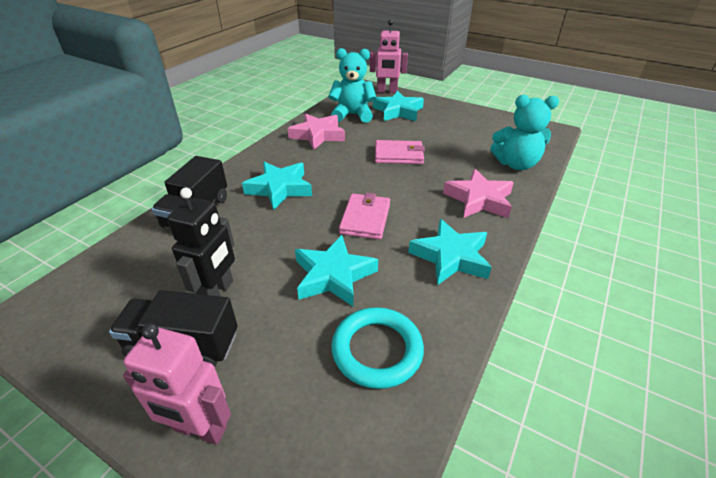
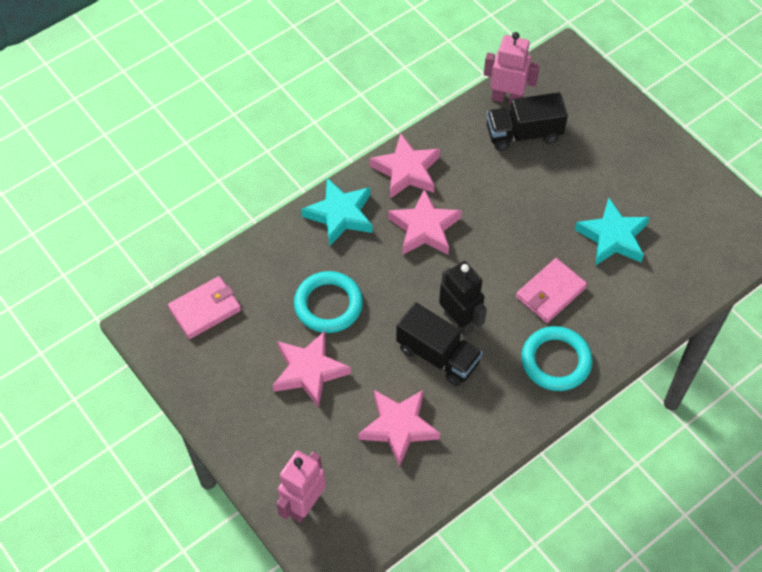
pink star: [288,113,345,150] [443,169,514,218] = 2 -> [273,331,351,408] [359,390,440,467] [369,133,440,199] [388,189,462,255] = 4
turquoise ring: [332,307,424,389] = 1 -> [294,271,363,333] [521,326,593,391] = 2
turquoise star: [242,162,312,210] [295,235,378,307] [373,91,424,121] [408,219,492,285] = 4 -> [301,178,372,246] [575,198,650,265] = 2
turquoise teddy bear: [328,48,376,123] [490,95,559,170] = 2 -> none = 0

